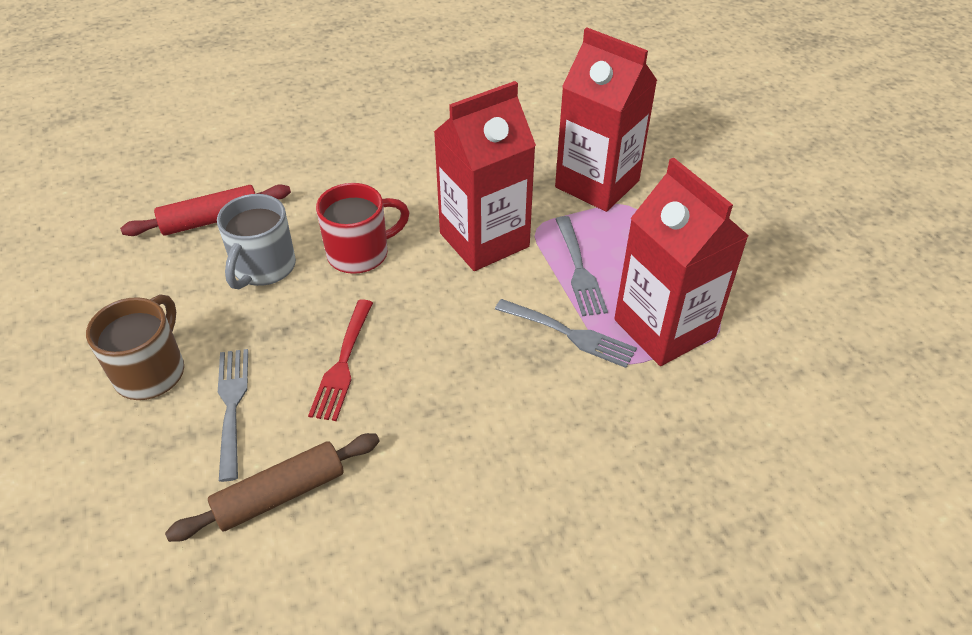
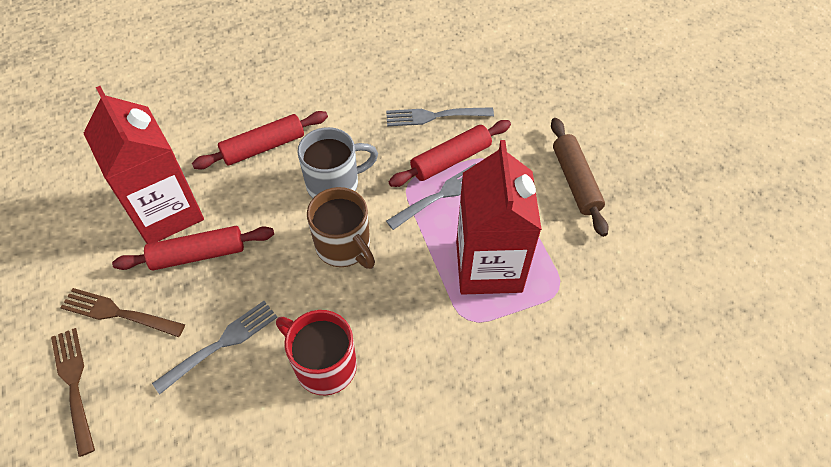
brown fork: none = 0 -> [51,328,95,457] [60,288,185,337] = 2
red carton: [434,81,536,271] [555,28,658,212] [614,158,749,366] = 3 -> [83,86,204,244] [456,140,542,295] = 2
red fork: [308,299,373,421] = 1 -> none = 0
red rolling pin: [120,184,291,236] = 1 -> [112,226,274,270] [192,111,328,169] [389,120,511,187] = 3

